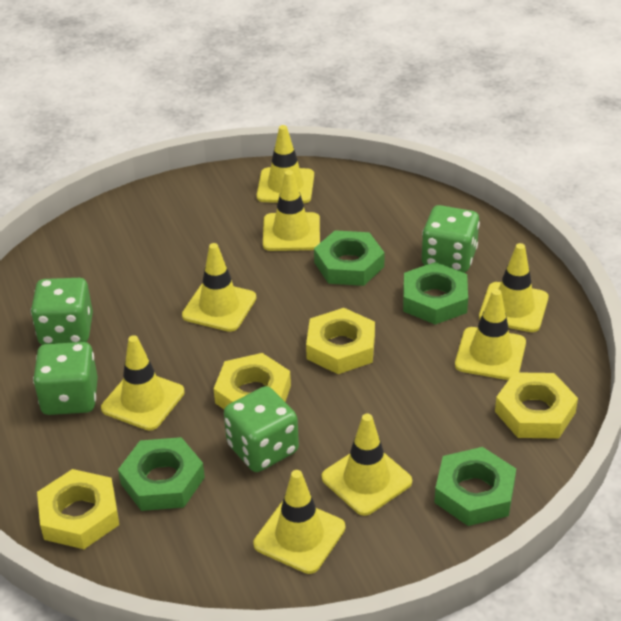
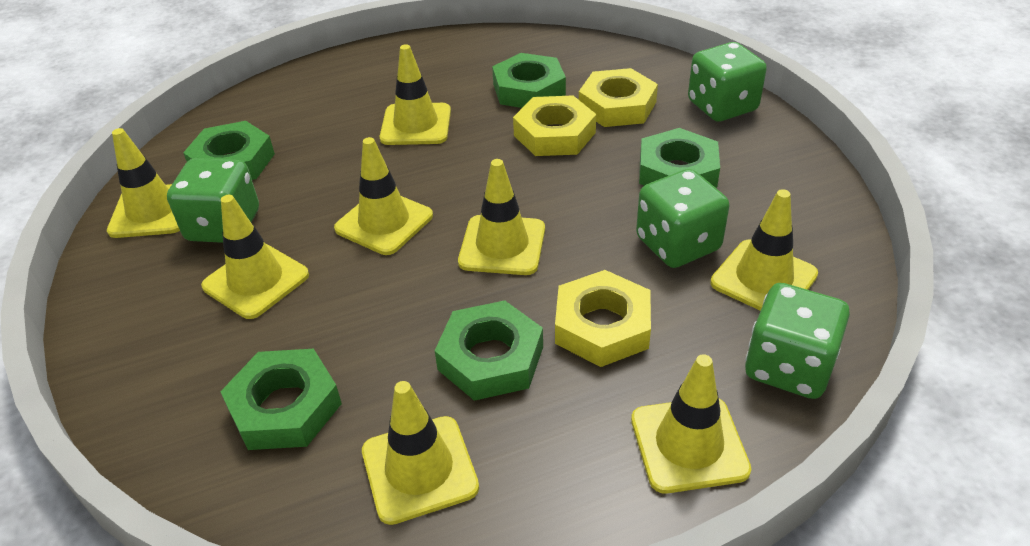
green nut: [118,437,205,511] [314,230,385,286] [403,262,468,325] [434,447,516,526] = 4 -> [183,121,275,180] [220,349,342,450] [435,300,543,401] [492,53,566,108] [639,128,720,188] = 5
yellow nut: [37,469,119,549] [214,353,291,409] [306,308,375,374] [495,372,578,439] = 4 -> [513,95,596,156] [555,270,651,367] [579,68,658,127] = 3

